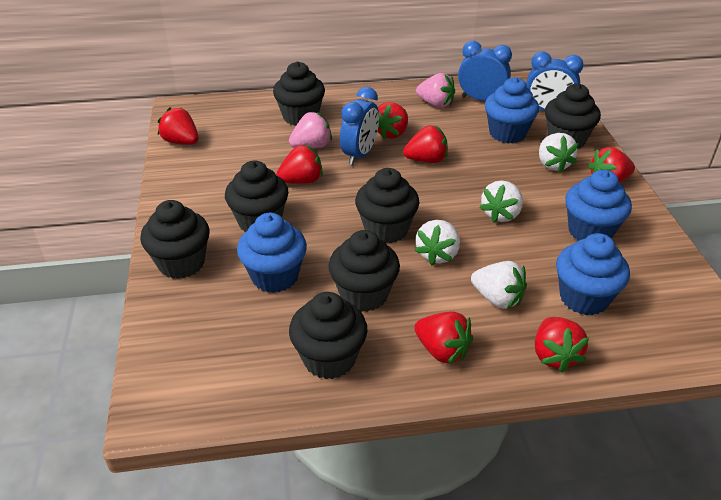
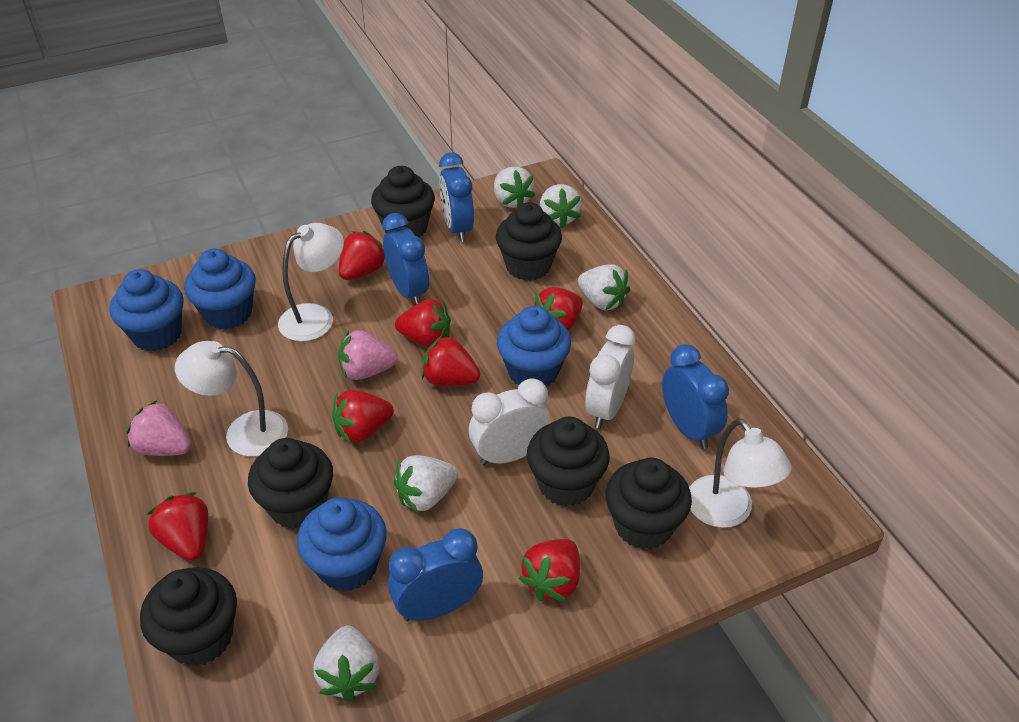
black cupcake: [140,200,210,279] [225,160,289,232] [273,61,325,126] [289,292,368,379] [328,230,400,312] [355,168,419,243] [545,83,601,149] = 7 -> [140,567,237,667] [248,438,333,529] [371,166,435,237] [496,202,562,281] [527,417,610,507] [605,457,692,550] = 6
blue clock: [340,87,379,165] [458,41,512,101] [526,52,584,111] = 3 -> [382,213,429,305] [388,528,483,621] [439,152,474,242] [662,344,729,449] = 4
white clock: none = 0 -> [469,378,551,466] [585,325,635,429] = 2
white lamp: none = 0 -> [175,341,288,457] [278,223,344,342] [689,418,792,528] = 3
white strawberry: [415,220,460,265] [471,261,527,309] [479,181,523,223] [539,133,579,173] = 4 -> [313,626,380,701] [394,455,458,513] [494,166,535,208] [540,184,582,228] [578,264,630,310] = 5

